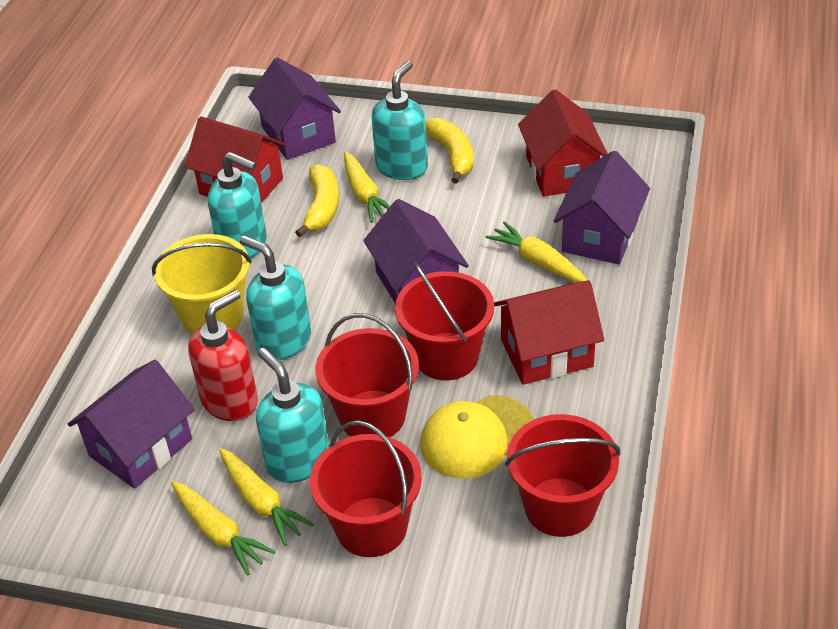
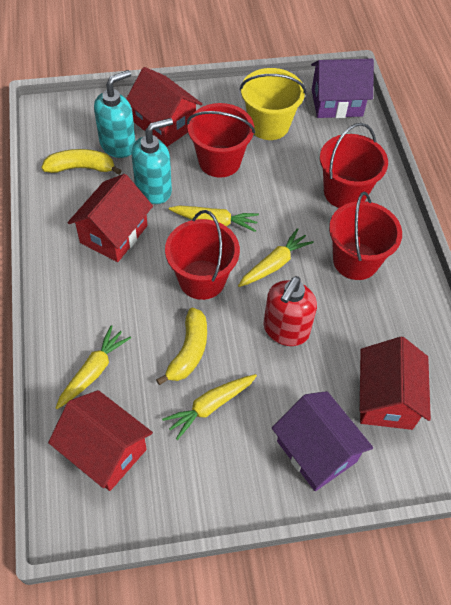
purple house: [68,360,195,489] [248,58,341,160] [363,199,469,302] [554,151,650,264] = 4 -> [272,391,373,491] [311,59,374,118] = 2
red house: [185,116,286,203] [494,280,604,385] [518,89,608,197] = 3 -> [48,390,153,491] [68,174,153,262] [126,67,202,147] [360,337,431,430] = 4
turquoise soap dispenser: [208,152,267,259] [240,235,311,360] [256,348,329,483] [371,61,428,180] = 4 -> [94,70,136,158] [132,118,173,204] = 2
yellow cap: [420,395,533,479] = 1 -> none = 0

